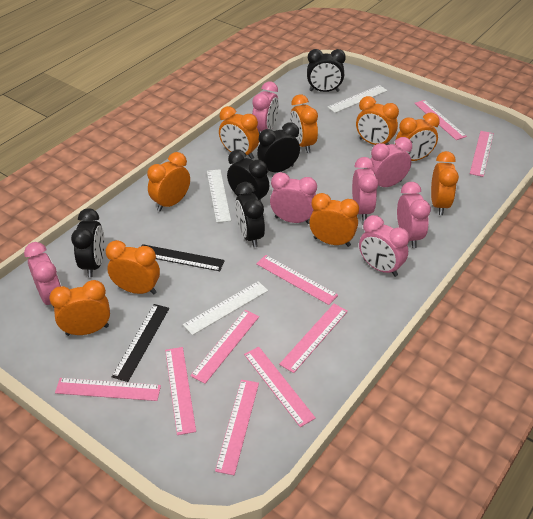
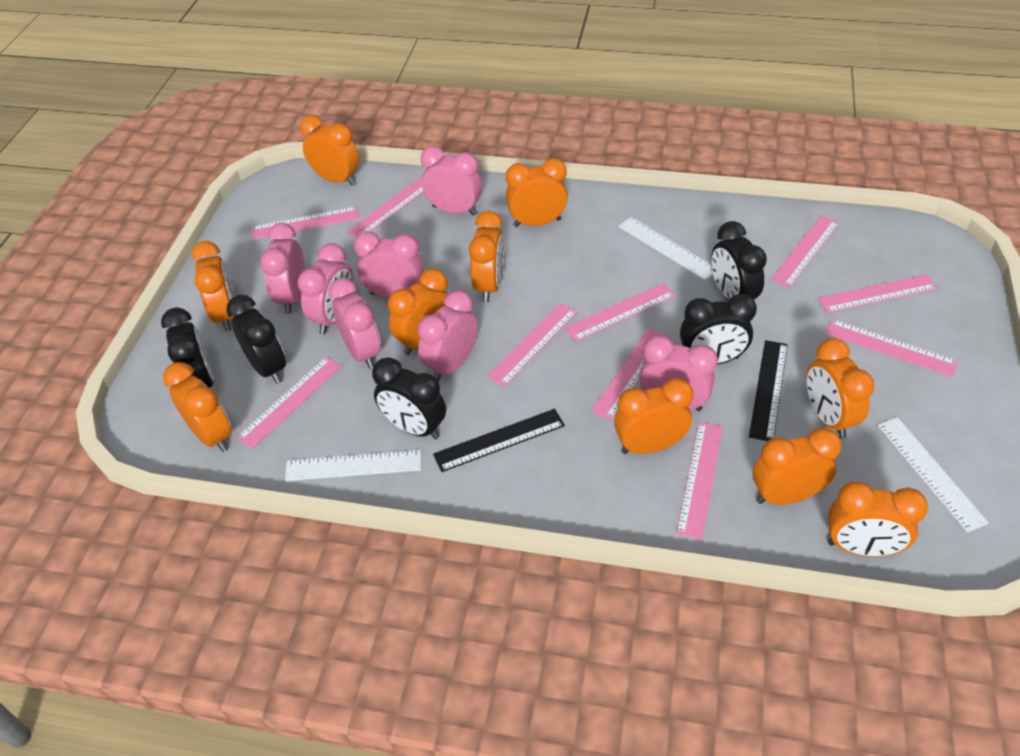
orange clock: [49,280,110,336] [106,240,160,294] [147,152,190,212] [219,106,259,159] [290,95,318,153] [309,193,359,247] [356,96,399,145] [395,113,440,161] [431,151,459,215] = 9 -> [163,362,232,452] [192,241,235,331] [300,115,359,186] [388,268,448,355] [469,211,505,302] [506,158,568,227] [614,378,693,454] [753,428,842,505] [806,338,874,439] [828,481,928,557] = 10
pink ruler: [55,378,161,401] [165,347,196,435] [190,310,259,384] [215,380,259,475] [244,347,316,427] [256,255,338,305] [279,304,348,373] [414,100,467,140] [470,131,494,177] = 9 -> [236,356,342,449] [251,206,360,240] [346,177,424,238] [487,303,577,387] [564,283,676,342] [591,327,668,421] [676,422,723,540] [771,216,839,288] [817,274,938,313] [825,319,958,377] = 10

